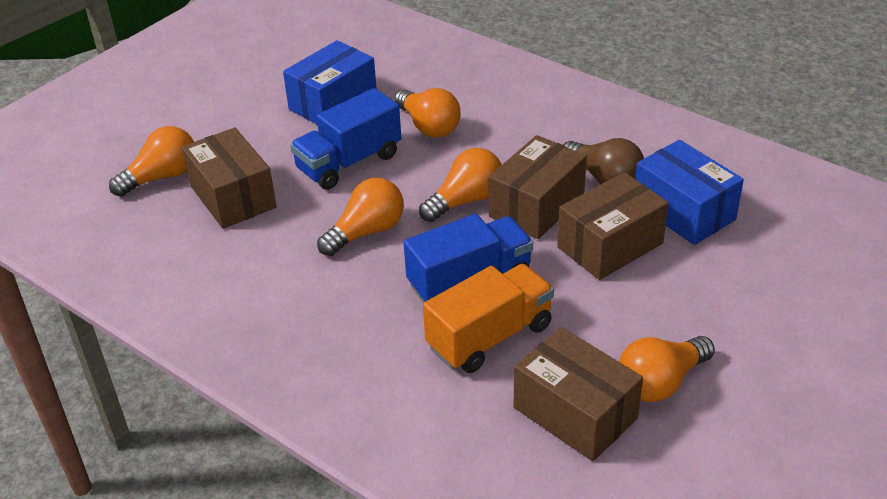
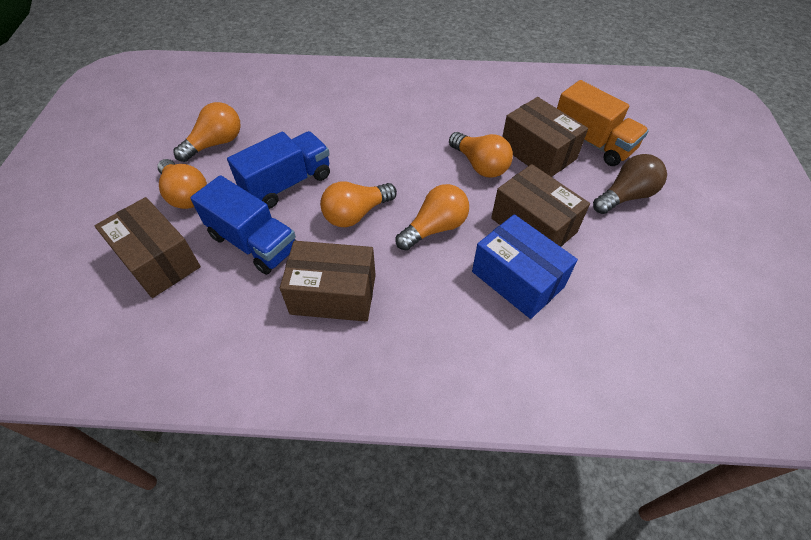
blue box: [283,40,377,125] [635,140,744,245] = 2 -> [472,214,578,319] = 1

